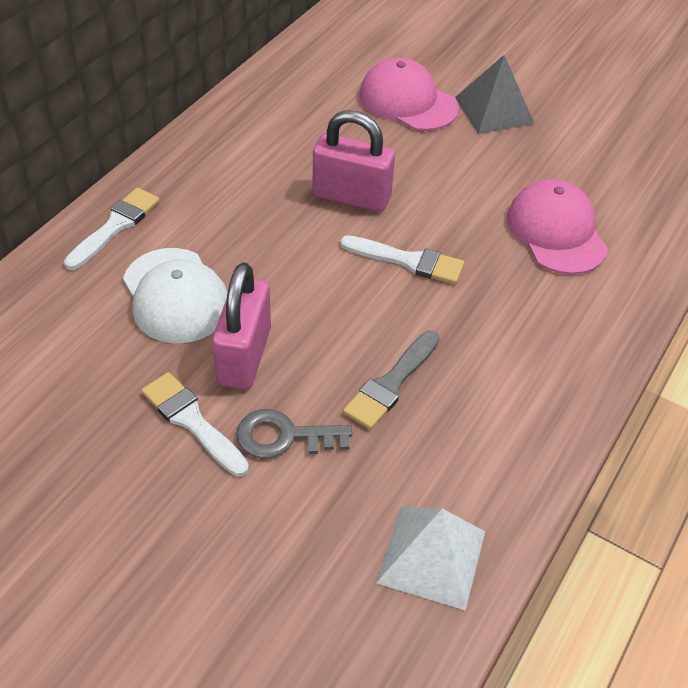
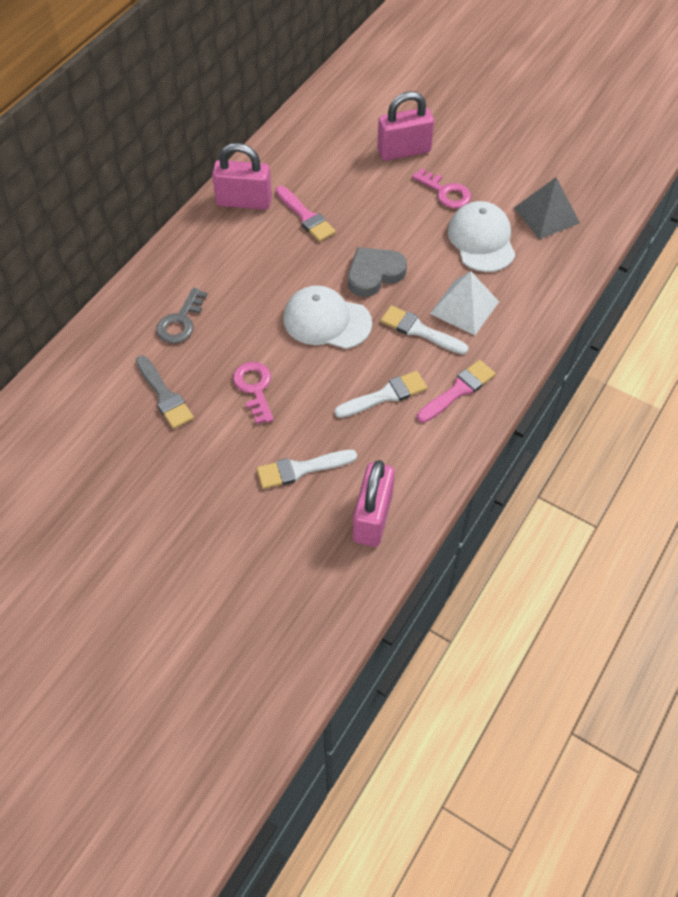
grey heart: none = 0 -> [348,247,407,297] = 1
pink brush: none = 0 -> [276,186,336,242] [417,360,495,423] = 2
pink cap: [359,57,459,131] [507,179,608,275] = 2 -> none = 0
pink key: none = 0 -> [233,362,274,424] [412,168,471,208] = 2
pink padlock: [212,262,271,389] [313,110,395,212] = 2 -> [212,143,272,210] [353,460,395,547] [377,92,434,161] = 3
white cap: [123,248,228,343] = 1 -> [283,285,372,349] [448,201,515,272] = 2

